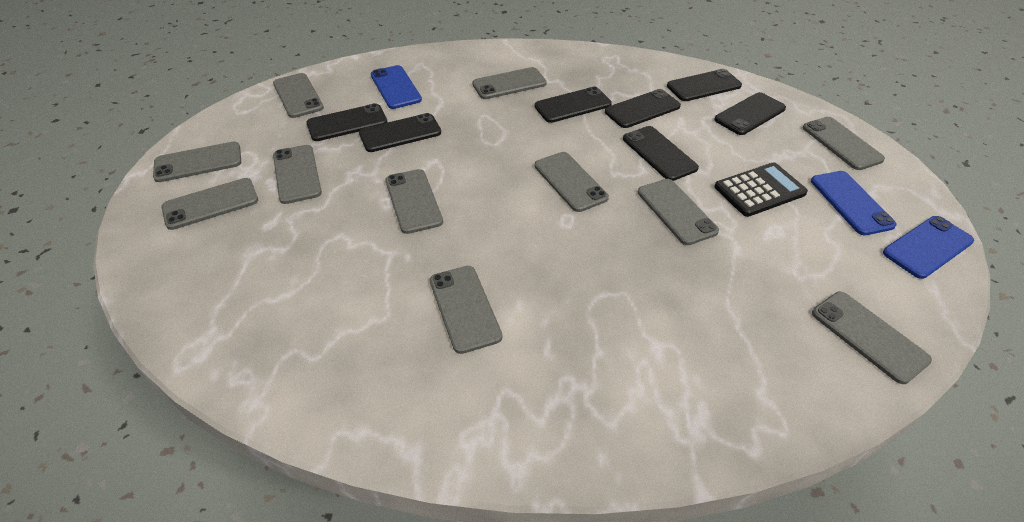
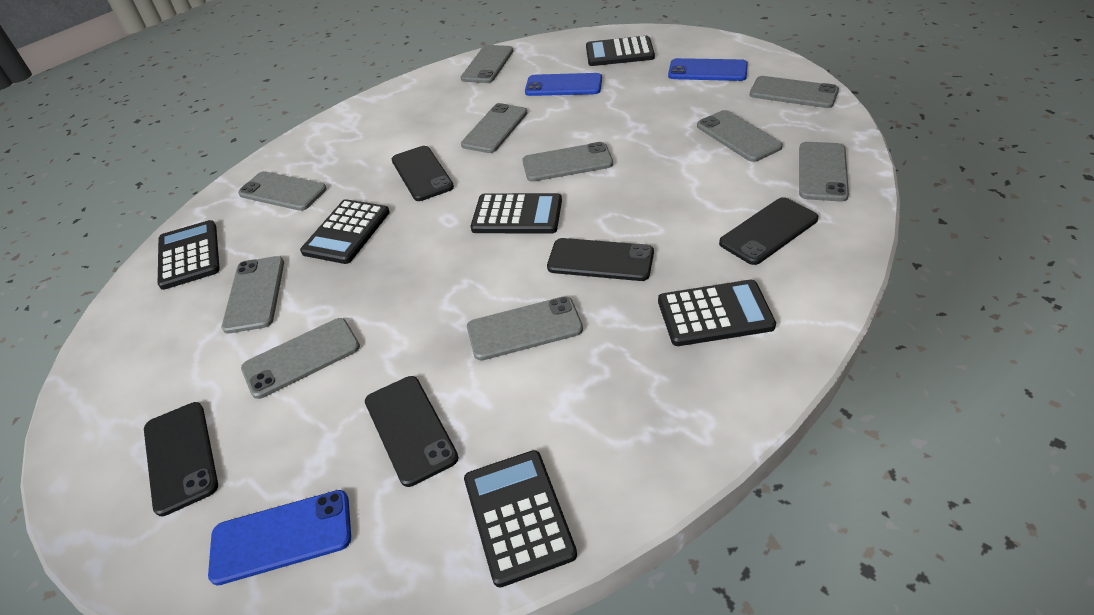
black calculator: [714,162,808,217] = 1 -> [158,220,220,290] [300,199,390,264] [464,450,577,587] [471,193,562,234] [586,36,655,66] [658,280,776,346] = 6
black phone: [306,103,388,141] [359,113,441,152] [534,86,612,123] [605,89,681,128] [623,126,699,181] [667,69,742,101] [714,92,786,135] = 7 -> [144,402,218,516] [365,376,459,487] [392,146,454,201] [547,238,654,281] [719,197,818,265] = 5
grey phone: [153,142,241,182] [161,178,258,230] [273,73,324,118] [273,145,322,204] [385,169,443,234] [430,266,503,354] [472,67,547,99] [535,152,609,212] [638,179,719,245] [803,117,885,170] [812,292,932,384] = 11 -> [222,256,284,333] [238,171,327,211] [241,318,360,399] [461,45,513,83] [461,103,527,153] [467,296,583,360] [522,142,613,182] [697,110,783,162] [750,76,839,108] [799,142,849,202] = 10

